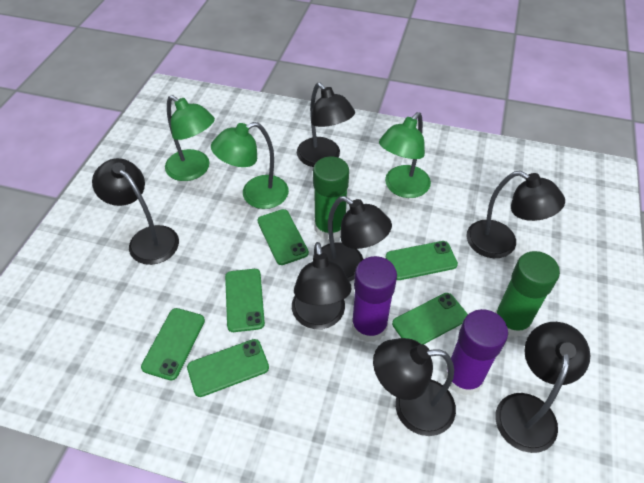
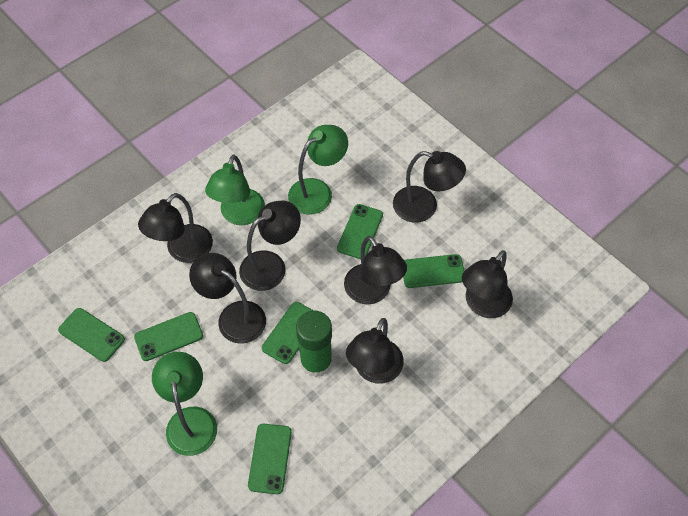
green glue stick: [313,156,349,240] [495,251,560,337] = 2 -> [296,311,333,378] = 1
purple glue stick: [352,256,397,342] [445,309,508,396] = 2 -> none = 0

